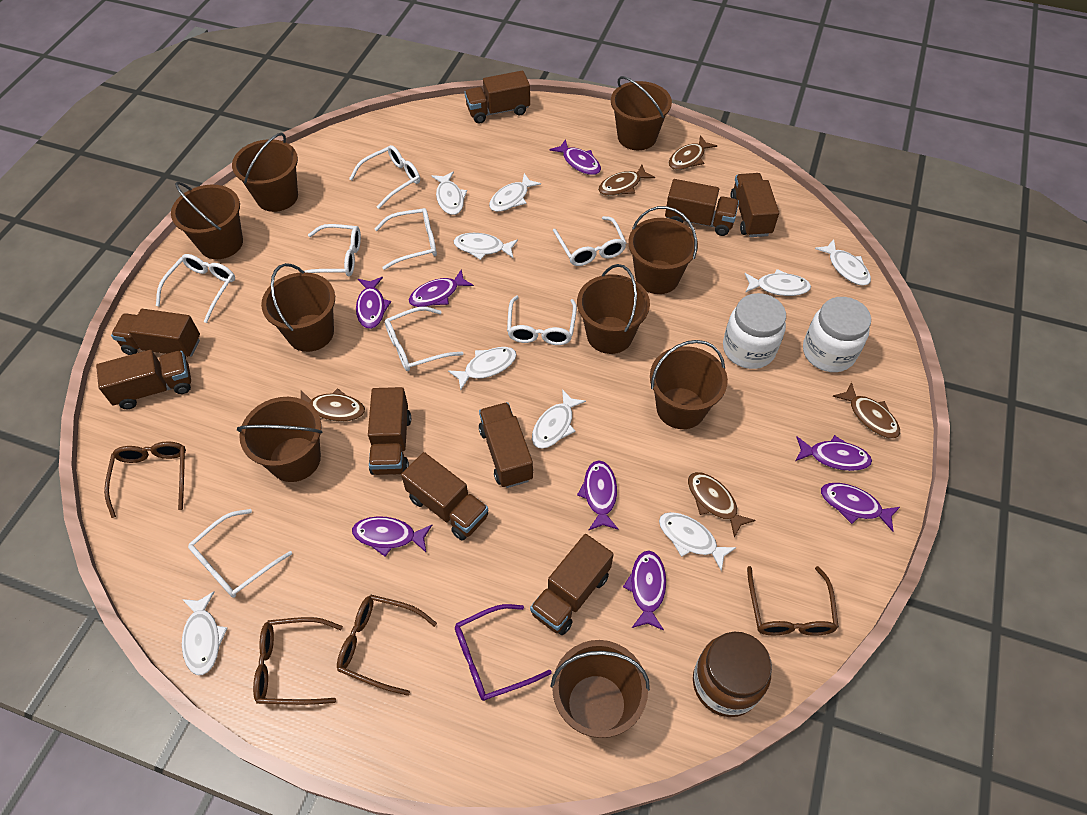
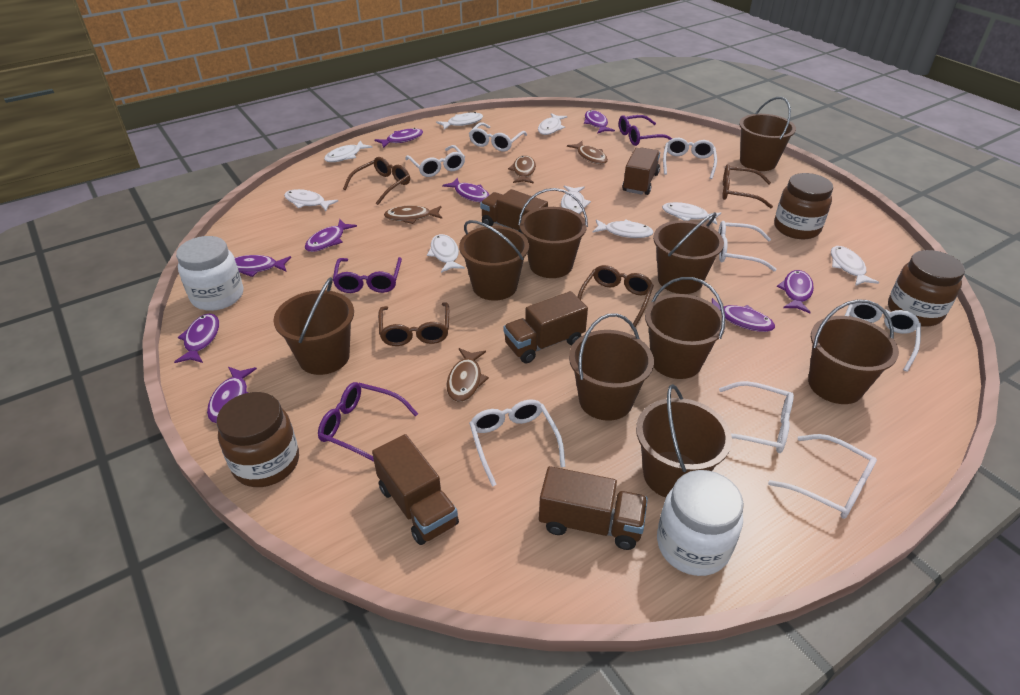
brown fish: [301,388,365,422] [598,165,655,196] [669,135,717,170] [688,472,756,538] [833,382,900,439] = 5 -> [384,206,442,224] [446,348,489,402] [508,155,536,184] [567,141,608,164] = 4
brown jar: [693,632,772,717] = 1 -> [217,392,299,487] [774,173,833,239] [888,250,965,327] = 3
brown truck: [96,350,191,409] [111,309,200,359] [368,387,411,475] [401,452,488,541] [464,70,530,124] [479,402,533,488] [530,534,614,635] [665,179,739,236] [730,173,779,237] = 9 -> [372,434,459,545] [480,189,548,234] [503,291,588,363] [539,466,648,550] [622,147,660,195] = 5
purple fish: [352,516,432,557] [356,277,391,329] [409,269,474,307] [550,139,601,175] [577,460,619,531] [623,551,666,631] [796,435,872,471] [821,483,900,532] = 8 -> [174,313,219,363] [207,367,257,423] [235,255,291,277] [305,219,357,252] [375,128,423,148] [442,178,489,202] [584,110,615,134] [712,298,775,332] [777,270,814,313] = 9
purple glasses: [455,604,552,701] = 1 -> [318,382,418,462] [333,257,402,293] [619,115,672,146] = 3

